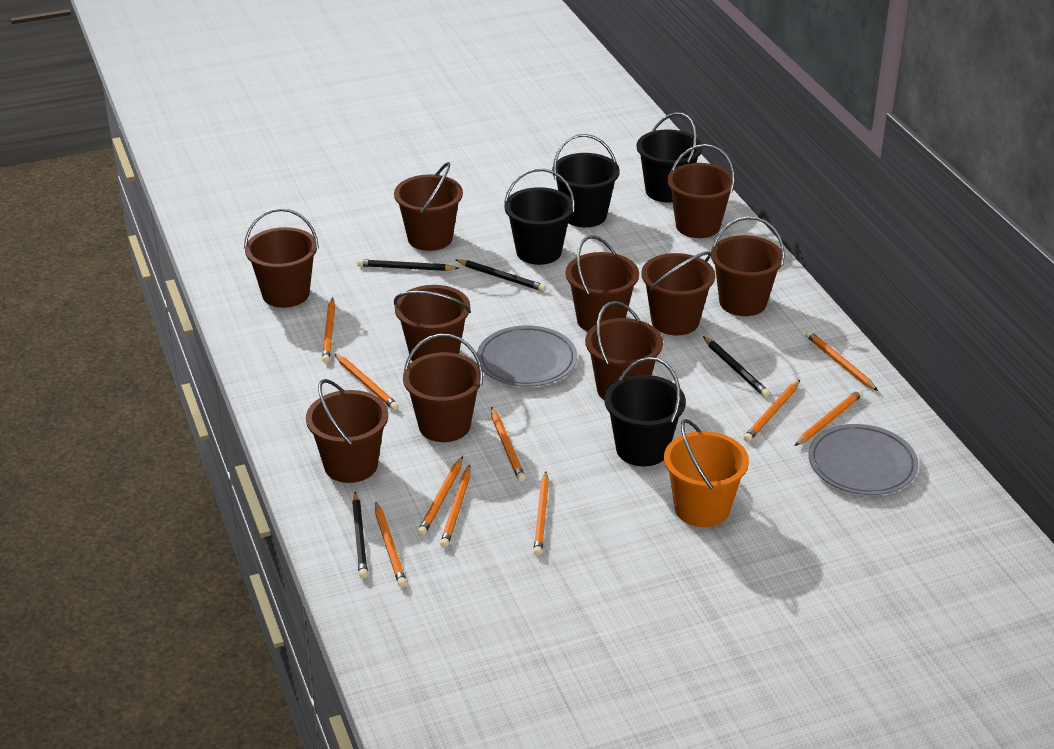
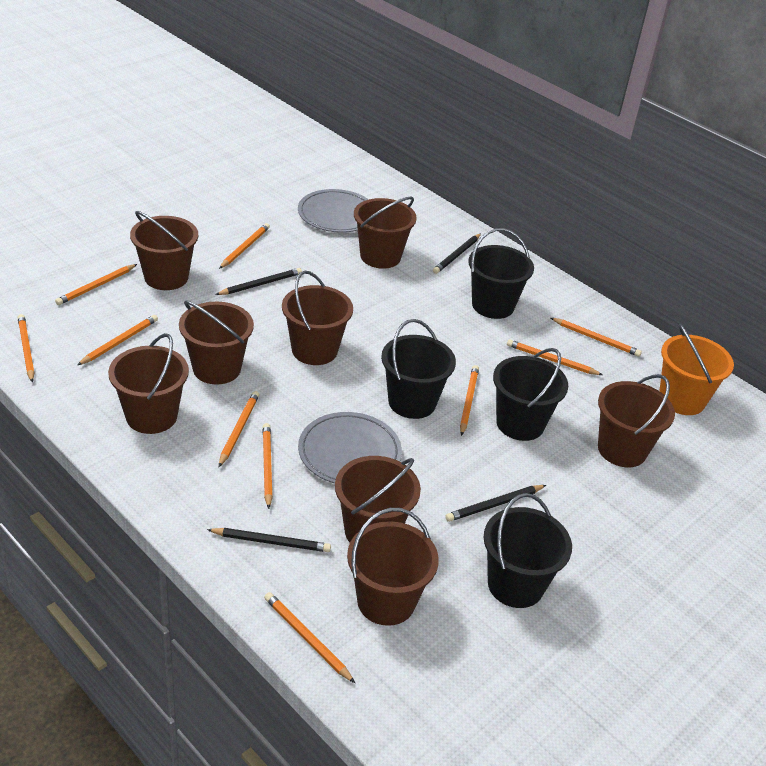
brown bucket: [244,208,319,308] [306,379,388,483] [394,162,463,251] [394,285,471,361] [403,334,483,442] [566,235,639,332] [585,301,663,400] [641,251,715,335] [667,144,735,238] [711,216,785,316] = 10 -> [108,333,189,434] [130,211,198,290] [179,300,254,385] [282,271,353,365] [335,456,421,542] [347,508,439,626] [354,197,417,269] [598,374,675,467] = 8

